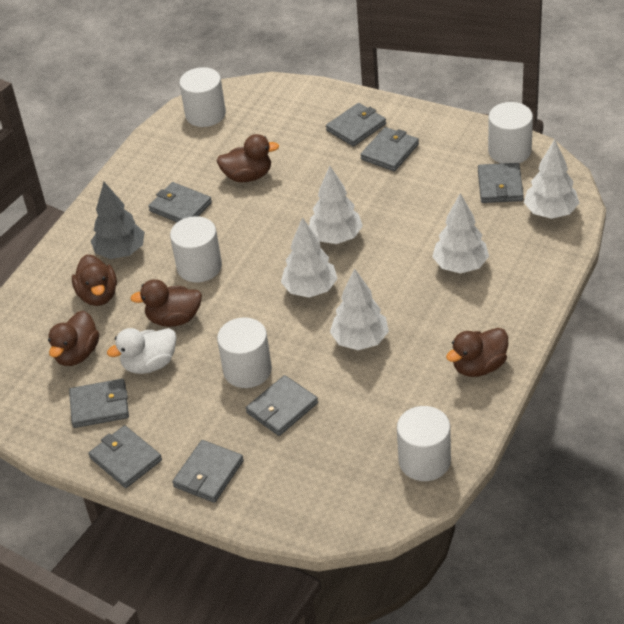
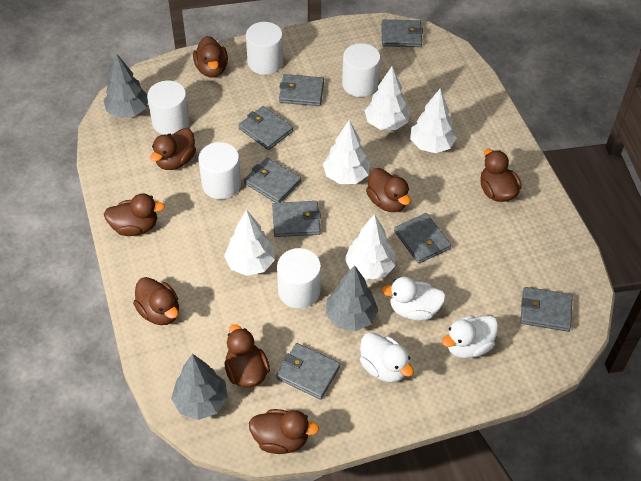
brown duck: [48,311,99,366] [72,254,117,306] [130,279,202,327] [216,134,279,182] [446,328,508,377] = 5 -> [104,193,165,236] [133,277,179,325] [150,128,196,170] [193,36,228,77] [224,324,270,387] [249,409,319,454] [366,168,411,212] [481,149,522,202] = 8
grey tree: [91,182,145,259] = 1 -> [103,53,148,118] [171,354,228,420] [326,265,378,331] = 3
white duck: [107,328,176,374] = 1 -> [360,332,414,382] [381,277,446,321] [442,315,498,359] = 3

